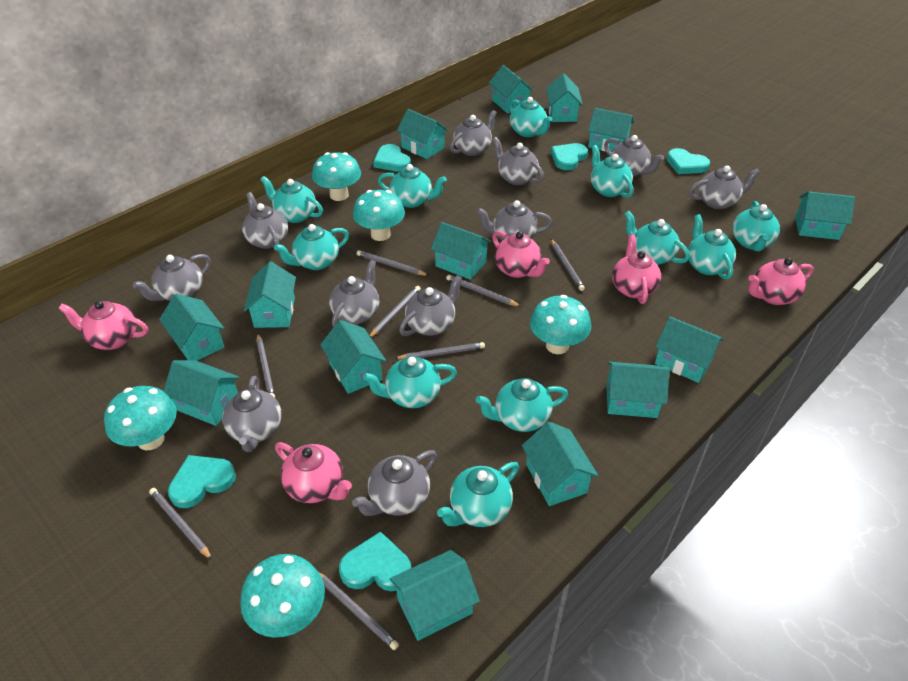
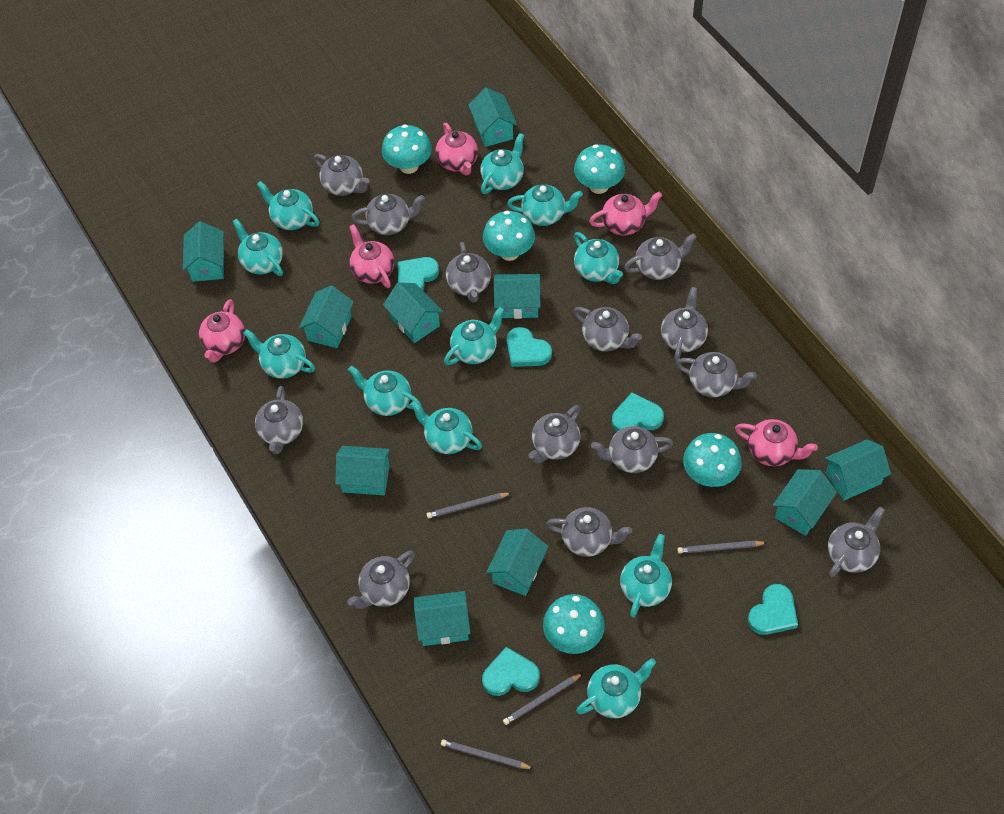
grey pencil: [149,488,212,560] [257,334,275,397] [319,572,399,650] [357,250,429,276] [369,286,421,337] [394,342,485,360] [446,275,521,307] [551,239,585,291] = 8 -> [426,493,511,519] [441,739,534,769] [503,673,583,725] [677,541,767,554] = 4
grey teapot: [133,254,211,301] [222,376,282,452] [242,192,288,249] [329,260,379,327] [352,450,437,516] [399,275,462,336] [450,110,497,156] [476,200,552,240] [492,137,544,185] [604,135,664,177] [689,166,760,209] = 11 -> [255,386,303,454] [314,154,370,196] [347,550,415,609] [351,194,425,235] [446,242,491,303] [529,405,581,463] [546,507,632,557] [573,307,642,352] [591,426,674,473] [624,233,697,280] [661,287,708,361] [676,352,757,397] [828,506,885,577] = 13
turquoise house: [159,294,224,361] [163,360,239,426] [244,262,296,328] [320,320,386,394] [390,550,480,641] [397,109,448,159] [431,222,491,280] [489,65,534,114] [522,422,598,506] [546,74,583,122] [588,108,634,152] [606,362,670,418] [655,316,724,383] [795,191,855,240] = 14 -> [183,221,224,282] [299,285,354,348] [335,446,390,495] [383,282,443,343] [414,591,471,646] [468,88,517,147] [486,529,549,596] [494,274,540,319] [773,469,837,536] [825,439,891,500] = 10

